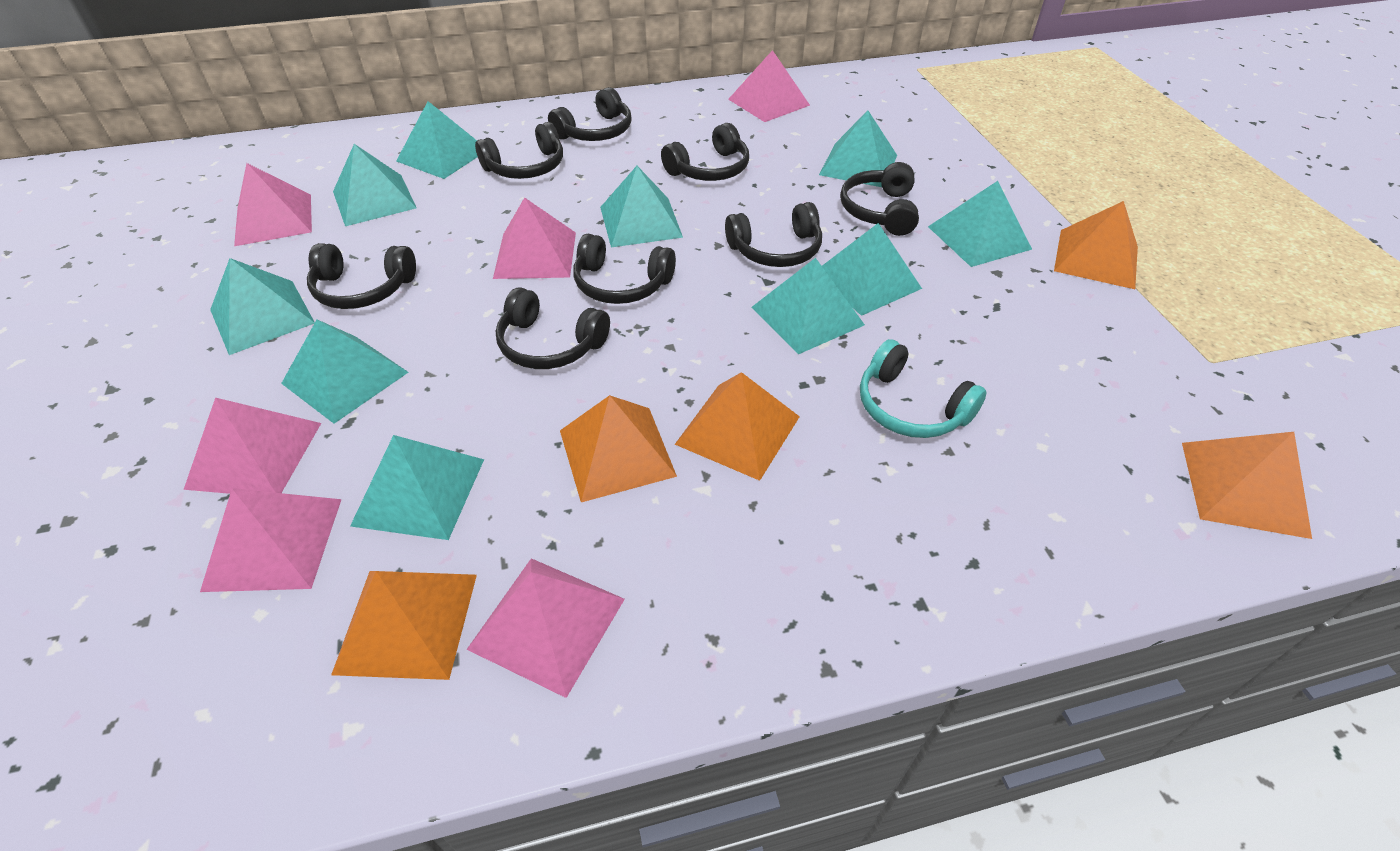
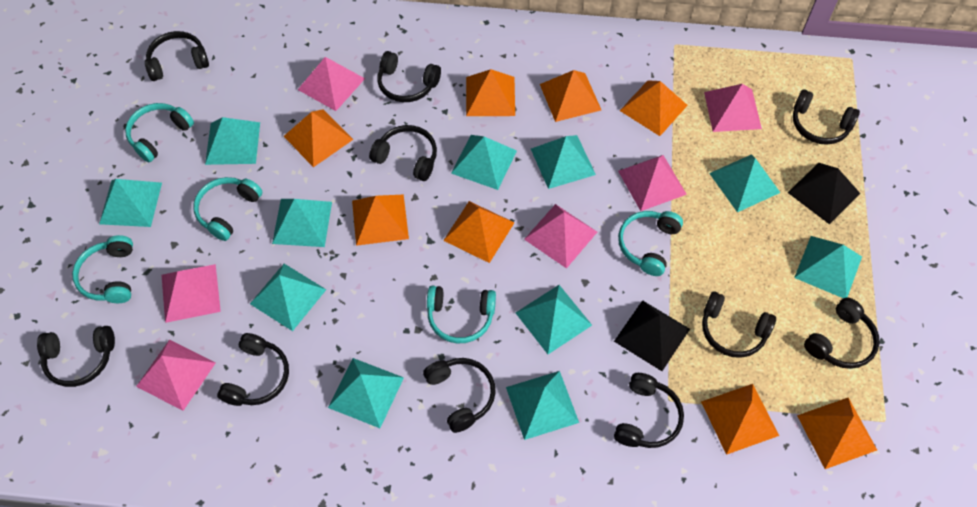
black headphones: [307,243,416,309] [475,122,563,179] [496,288,610,369] [548,87,632,141] [573,234,676,304] [661,123,749,181] [725,202,822,267] [840,162,919,236] = 8 -> [37,326,115,387] [145,31,209,81] [217,333,289,406] [369,125,437,181] [377,51,441,102] [423,358,496,433] [614,373,684,448] [702,291,776,358] [793,89,860,145] [804,298,880,369] = 10
black pyramid: none = 0 -> [614,300,690,371] [788,163,860,225] = 2
orange pyramid: [331,571,477,680] [560,395,677,502] [675,372,800,481] [1054,201,1138,289] [1182,432,1312,539] = 5 -> [284,109,353,167] [352,194,409,246] [443,201,515,263] [466,69,515,116] [540,70,601,122] [620,80,688,136] [701,384,779,455] [797,397,877,469] = 8
turquoise headphones: [860,339,987,438] = 1 -> [72,235,133,303] [125,103,194,162] [193,177,262,241] [427,286,496,343] [618,211,683,276] = 5
turquoise pyramid: [210,258,315,355] [281,320,409,424] [333,144,417,226] [350,435,484,540] [396,101,478,179] [600,166,683,248] [752,258,865,354] [819,110,897,187] [822,223,922,316] [928,181,1032,267] = 10 -> [99,179,162,227] [205,117,260,165] [250,264,326,331] [272,199,332,247] [328,358,404,428] [451,135,517,190] [506,371,579,440] [516,285,592,354] [531,135,596,189] [709,154,780,212] [794,236,862,298] = 11

